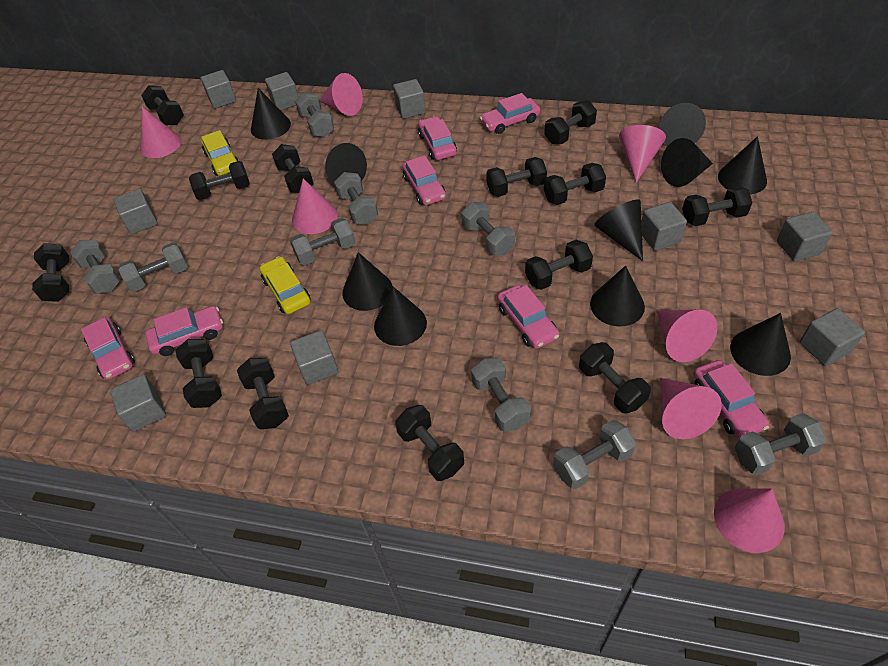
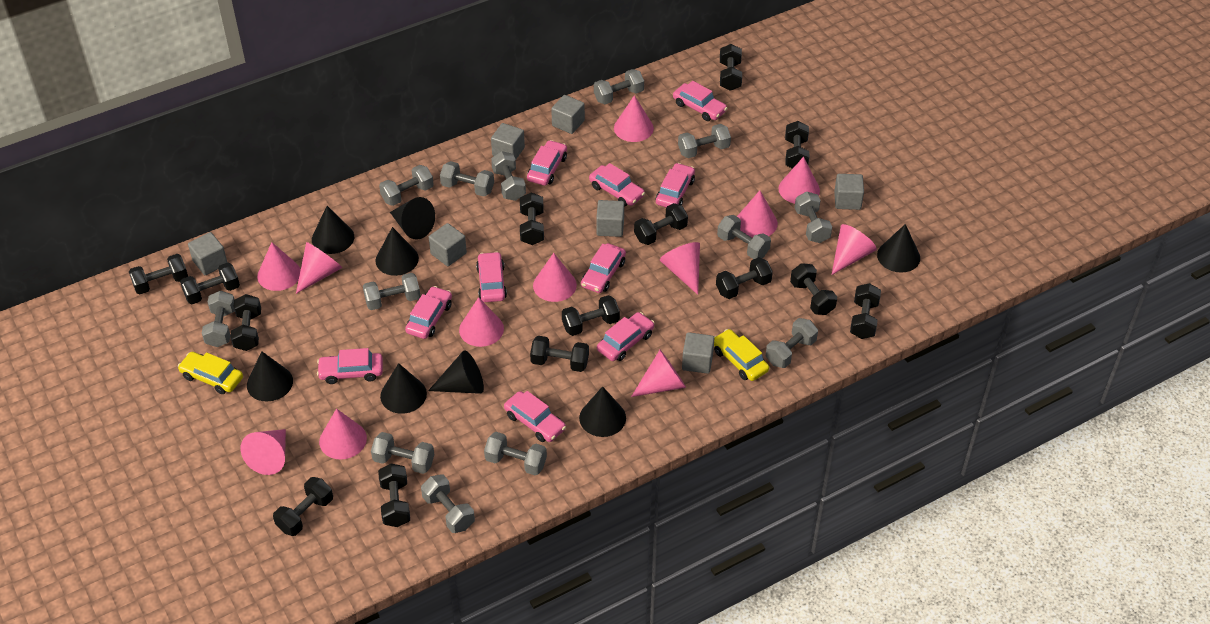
black cone: [251,88,291,140] [325,143,367,185] [342,252,393,311] [374,287,427,346] [590,266,645,326] [594,200,643,261] [659,103,706,145] [661,138,713,187] [718,136,767,194] [730,313,791,376] = 10 -> [247,352,293,402] [312,206,354,254] [375,227,419,276] [380,363,427,414] [390,197,435,240] [428,350,484,394] [579,386,626,437] [877,224,920,273] = 8
black dumbbell: [32,243,69,302] [141,85,184,125] [175,339,222,408] [189,161,250,200] [237,358,289,429] [272,144,314,193] [395,405,464,481] [486,157,547,197] [525,240,593,290] [544,100,597,144] [544,163,606,205] [579,342,651,414] [682,186,752,226] = 13 -> [129,254,188,294] [180,263,240,304] [231,294,261,351] [273,477,333,536] [378,464,410,527] [520,192,544,245] [530,336,589,372] [562,295,620,336] [634,203,688,245] [716,257,773,299] [720,44,742,91] [785,121,809,169] [790,263,837,315] [850,283,881,339] = 14
grey cube: [110,374,166,432] [113,189,158,234] [201,70,236,109] [265,72,299,111] [290,330,338,385] [393,79,426,119] [641,202,687,251] [777,212,833,261] [800,308,865,366] = 9 -> [188,232,228,275] [429,223,467,266] [491,123,525,160] [551,95,585,134] [596,200,624,237] [682,332,714,374] [834,174,864,210] = 7
grey dumbbell: [70,240,120,293] [118,242,188,292] [290,218,355,265] [295,92,334,137] [334,172,378,225] [462,202,515,255] [471,358,531,432] [553,420,636,489] [735,413,827,475] = 9 -> [202,290,235,347] [363,273,421,310] [371,432,434,474] [379,165,434,206] [421,474,475,533] [440,161,494,197] [484,432,547,475] [491,151,526,201] [594,69,644,104] [678,124,731,158] [717,215,771,259] [766,318,818,368] [795,191,832,243] = 13
pink car: [81,317,135,380] [145,306,223,356] [402,155,446,205] [418,116,457,160] [480,93,540,134] [497,285,559,349] [694,360,769,438] = 7 -> [317,348,383,384] [405,286,452,339] [476,252,507,302] [504,391,566,442] [527,140,567,186] [581,243,626,293] [589,163,645,207] [597,312,654,361] [656,163,695,207] [673,81,727,121] = 10
pink cone: [140,107,181,158] [292,178,338,234] [319,73,363,116] [619,125,666,183] [657,309,717,362] [660,378,722,439] [714,488,785,553] = 7 -> [241,429,286,475] [257,242,301,291] [296,242,342,294] [319,409,367,459] [459,297,504,347] [533,253,577,302] [614,95,654,142] [631,350,686,397] [660,242,700,295] [737,190,778,238] [779,157,820,204] [831,224,877,275] = 12

